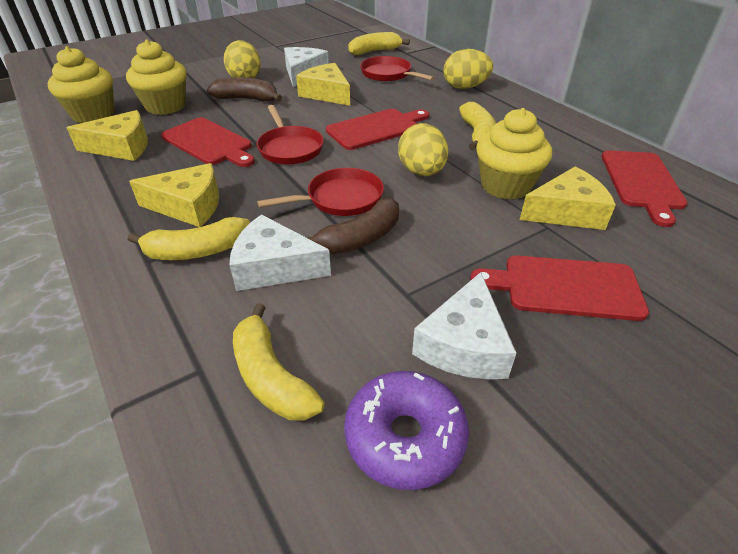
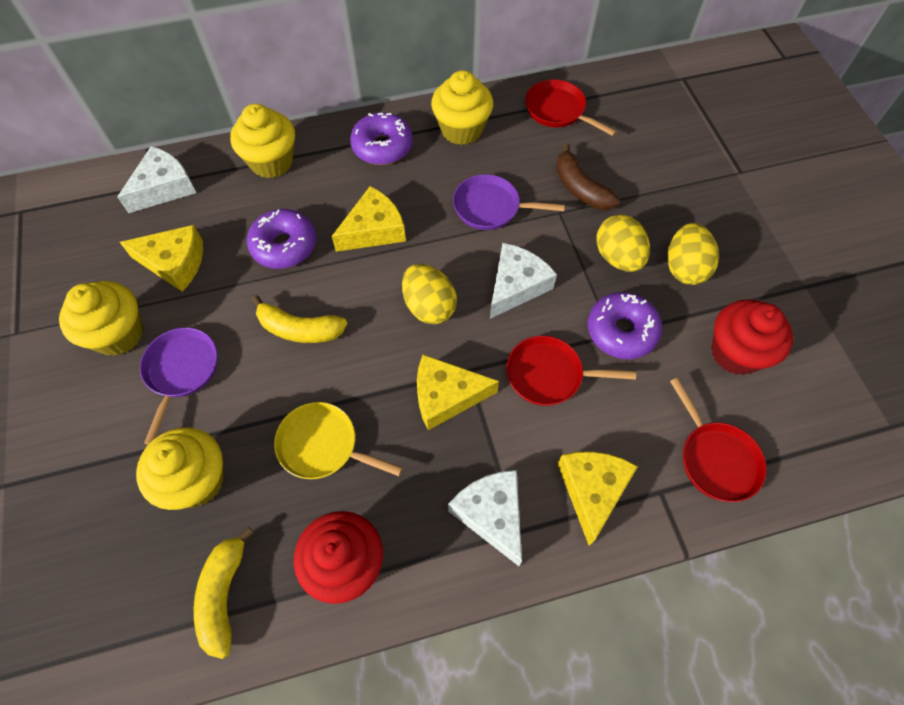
brown banana: [207,77,282,102] [306,198,399,254] = 2 -> [556,143,620,210] = 1
purple donut: [344,371,469,490] = 1 -> [247,209,316,269] [350,112,413,165] [587,292,662,359] = 3
purple pan: none = 0 -> [140,327,217,445] [453,174,565,230] = 2
red cupcake: none = 0 -> [294,511,383,604] [711,299,793,375] = 2
red cutting board: [161,118,255,167] [326,109,429,150] [470,255,649,321] [601,150,687,227] = 4 -> none = 0
yellow banana: [128,217,250,260] [233,303,325,420] [348,32,410,55] [459,102,496,150] = 4 -> [194,527,254,659] [252,295,347,343] = 2
yellow cupcake: [48,46,114,123] [126,39,187,115] [476,108,552,200] = 3 -> [59,281,143,356] [136,428,224,510] [230,104,295,178] [431,70,493,145] = 4
yellow pan: none = 0 -> [274,402,403,479] = 1

